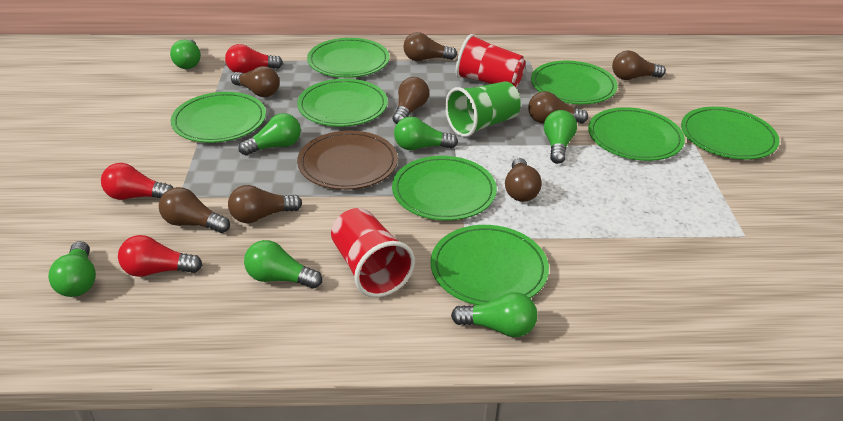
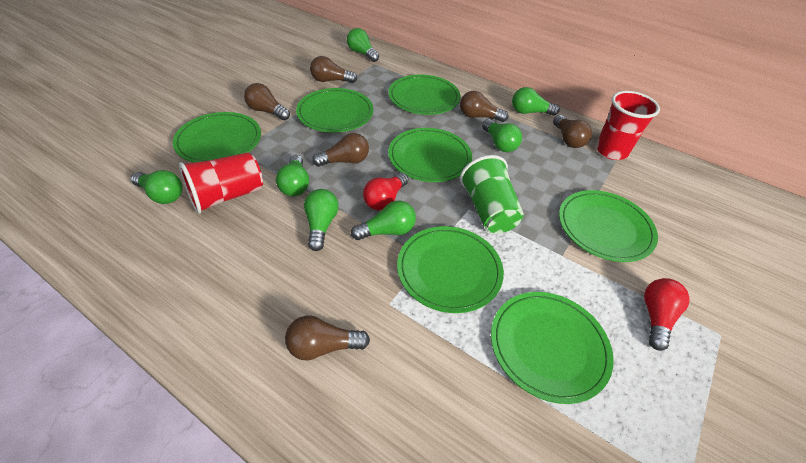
brown light bulb: [159,187,230,233] [228,185,302,223] [231,66,280,97] [393,77,429,124] [403,32,457,61] [505,158,542,202] [528,91,588,123] [612,51,666,80] = 8 -> [244,83,290,120] [285,316,370,360] [310,56,357,83] [312,133,369,167] [460,91,508,122] [553,115,592,148] = 6
brown plate: [297,130,398,190] = 1 -> none = 0
green plate: [171,92,266,143] [297,79,388,127] [307,38,390,78] [392,156,497,220] [431,225,549,305] [531,61,618,104] [588,107,685,161] [681,107,780,159] = 8 -> [173,112,261,162] [296,88,373,133] [388,75,460,115] [388,128,472,182] [397,226,504,313] [491,292,614,404] [559,190,658,262] = 7
red light bulb: [101,163,173,200] [118,235,202,277] [225,44,283,73] = 3 -> [363,172,408,211] [644,278,690,351] = 2

